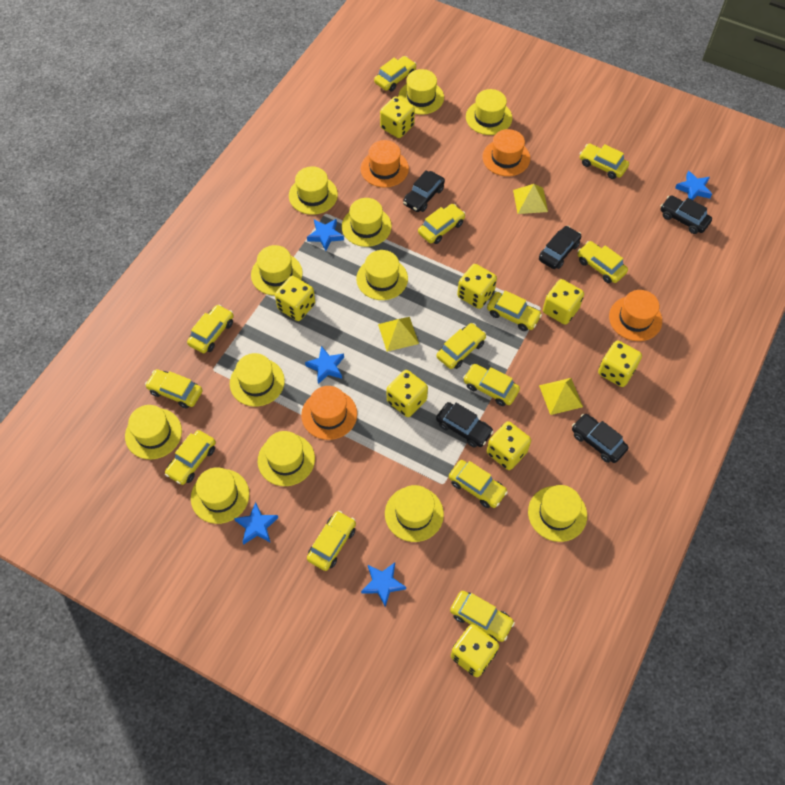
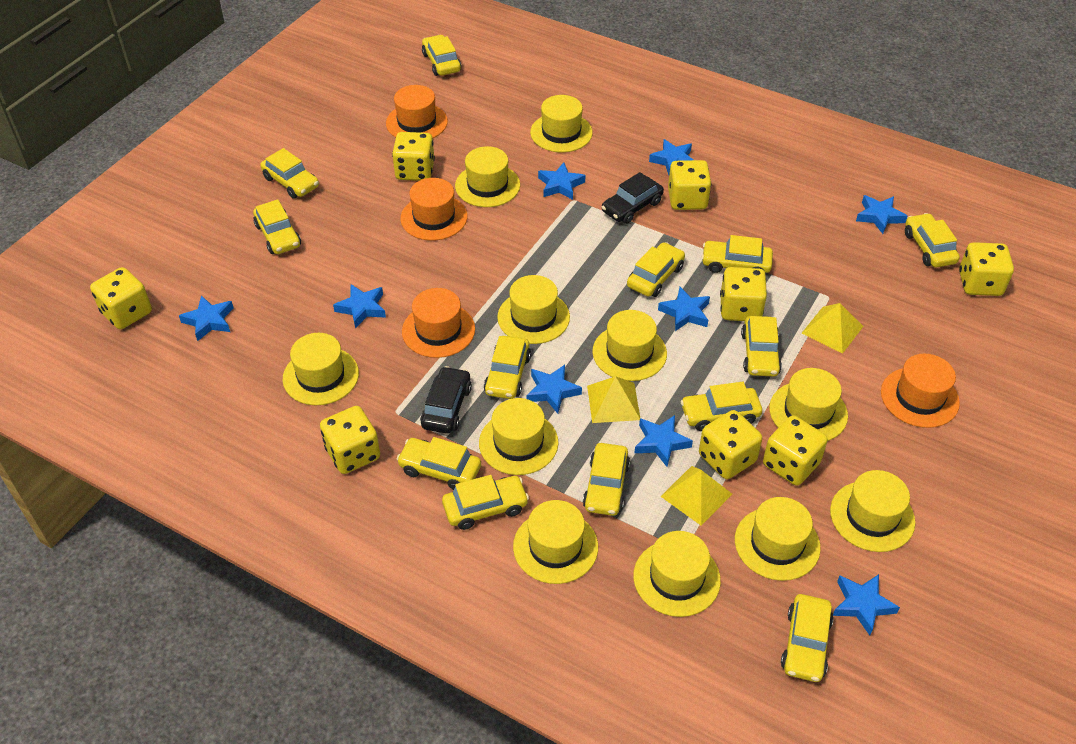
black car: [403,170,445,212] [436,402,494,448] [539,226,581,269] [572,414,629,463] [660,196,712,234] = 5 -> [420,366,472,434] [601,172,664,224] = 2
blue star: [234,502,278,545] [305,346,344,384] [307,219,344,251] [361,563,406,607] [675,171,712,200] = 5 -> [179,296,234,341] [333,284,386,329] [526,365,582,414] [538,163,586,200] [635,415,693,467] [649,139,693,175] [658,287,710,331] [833,574,900,635] [856,195,907,234] = 9
yellow hat: [125,405,182,459] [191,467,249,524] [230,353,285,407] [251,245,303,295] [258,431,315,486] [289,166,338,215] [342,198,392,247] [356,250,408,300] [385,485,444,542] [398,69,444,115] [466,89,512,135] [528,485,587,542] = 12 -> [283,333,359,405] [455,146,520,207] [479,398,558,475] [497,275,570,344] [513,500,598,584] [530,95,593,152] [592,310,667,381] [633,531,721,617] [735,497,821,581] [769,368,848,441] [830,470,915,552] = 11

